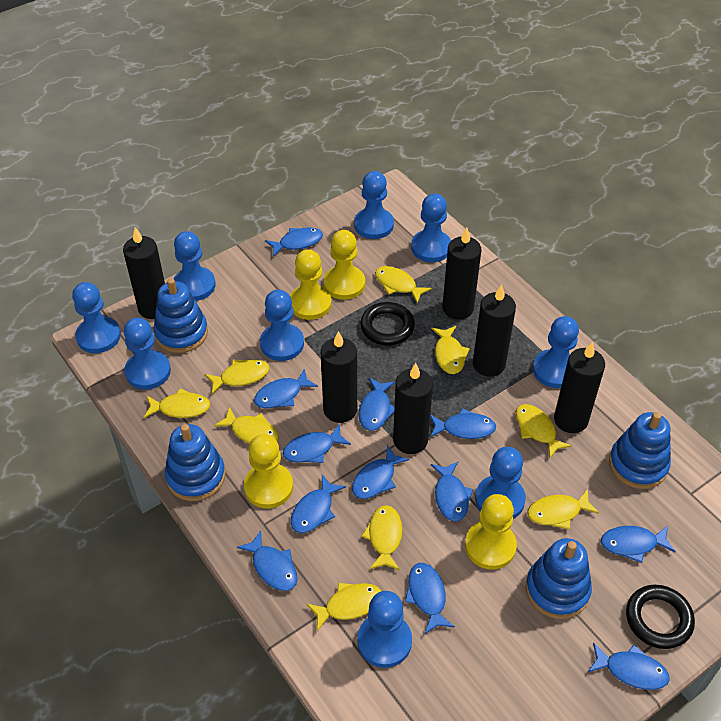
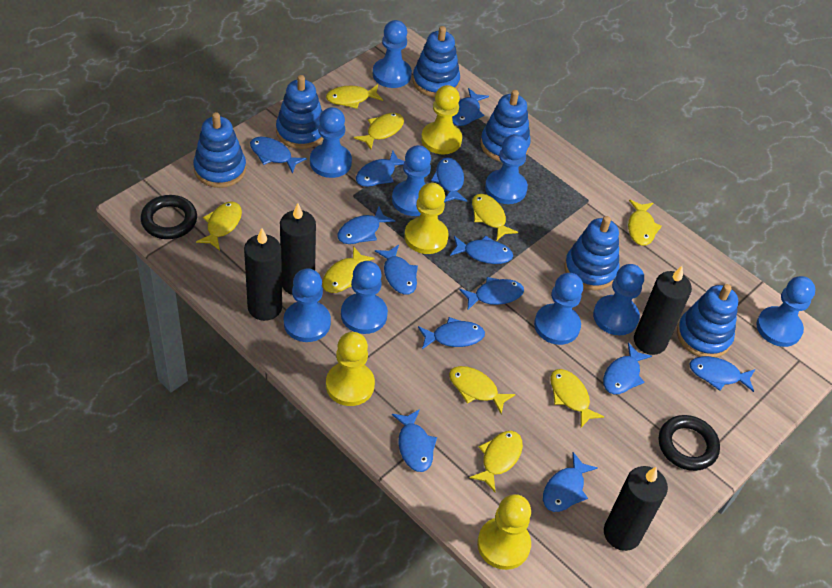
black candle: [123,227,165,319] [321,331,357,423] [393,363,433,454] [442,228,481,320] [473,284,516,377] [554,341,605,433] = 6 -> [244,228,282,321] [280,203,316,295] [604,466,668,551] [634,266,692,355] = 4
blue fish: [237,530,298,591] [254,369,318,408] [265,227,323,257] [283,423,351,463] [291,475,346,533] [352,445,409,499] [359,378,395,431] [405,563,455,634] [430,408,496,439] [431,461,474,522] [588,642,670,690] [601,526,676,563] = 12 -> [250,137,307,173] [337,207,395,244] [356,150,405,187] [375,245,418,295] [392,409,437,472] [418,317,485,349] [431,157,467,202] [450,235,513,264] [452,88,489,126] [459,277,524,310] [543,452,598,512] [603,342,652,394] [689,356,755,392] = 13
blue stacking toy: [153,278,208,353] [165,424,226,501] [525,538,592,619] [609,412,671,489] = 4 -> [193,112,246,188] [276,75,324,149] [413,26,460,97] [480,90,531,162] [564,216,620,290] [677,284,738,358] = 6

